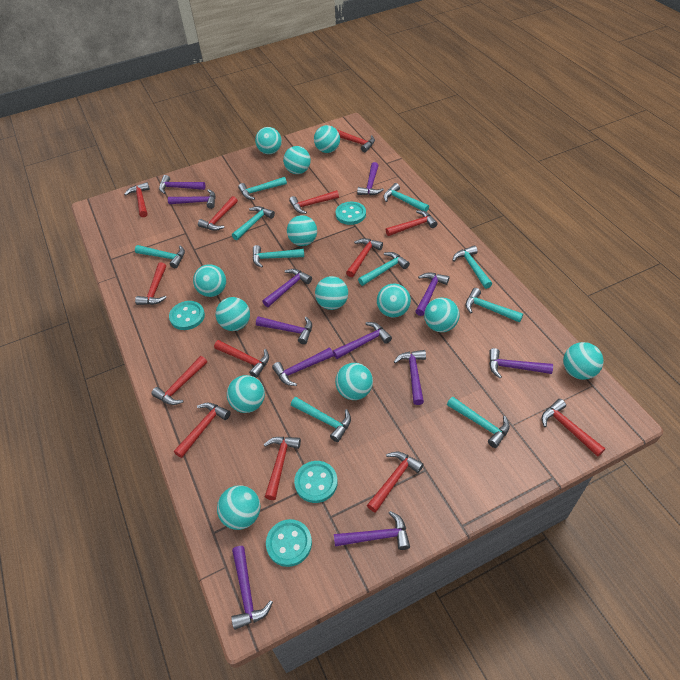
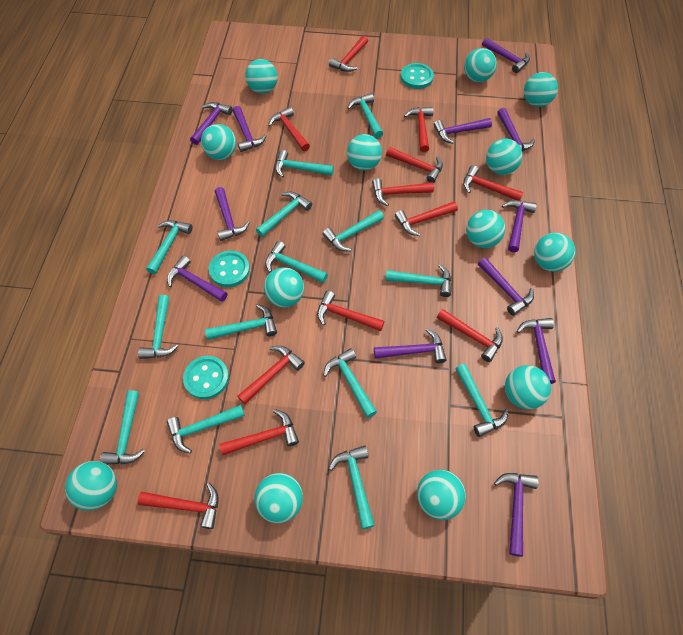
red hammer: [124,182,150,217] [135,262,167,305] [151,356,207,405] [174,403,231,458] [198,196,238,231] [214,340,269,378] [264,437,301,500] [289,190,339,214] [336,129,375,152] [346,238,383,277] [367,451,424,513] [386,210,438,236] [542,399,606,457] = 13 -> [138,483,219,529] [219,409,299,455] [237,346,305,404] [268,107,310,151] [317,291,384,331] [329,36,368,72] [372,178,434,206] [386,147,443,183] [395,201,458,236] [404,107,434,152] [437,309,503,362] [463,165,523,200] = 12
turquoise button: [169,301,205,330] [266,519,312,567] [294,461,338,503] [335,202,366,225] = 4 -> [183,356,229,399] [209,251,250,287] [401,63,434,89] = 3
turquoise hammer: [135,245,185,268] [232,206,275,240] [238,177,287,200] [253,245,304,268] [291,397,351,442] [358,252,410,286] [384,183,429,212] [447,397,510,448] [452,245,492,289] [466,288,523,323] = 10 -> [100,390,145,465] [138,295,178,359] [146,220,193,274] [167,405,245,454] [205,304,277,340] [256,192,312,237] [265,241,328,283] [275,150,334,178] [323,210,384,251] [323,348,377,418] [329,445,375,529] [347,93,383,138] [385,264,451,297] [455,364,508,437] = 14

